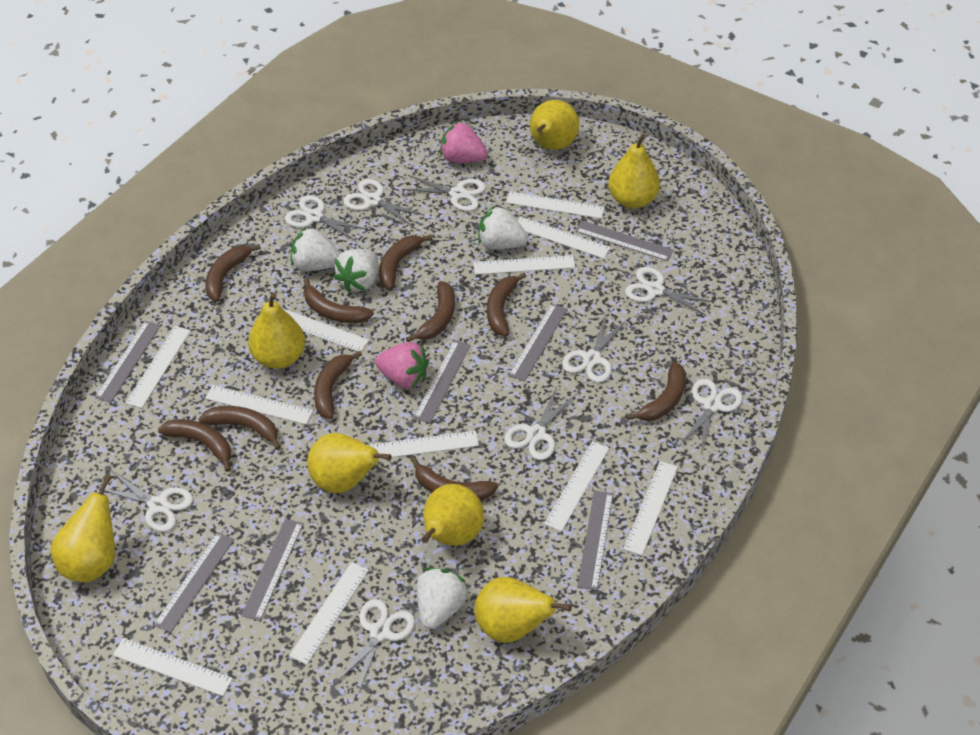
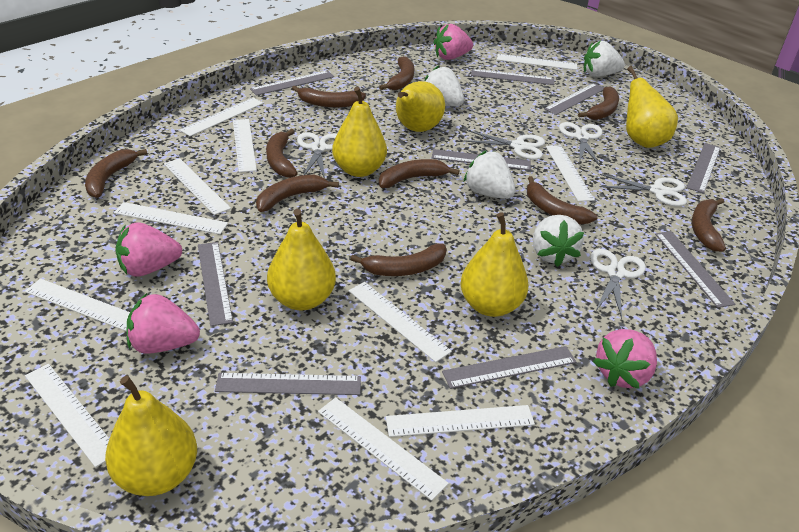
grey ruler: [95,321,161,402] [153,532,234,633] [241,519,304,621] [413,340,471,423] [508,304,568,382] [575,220,674,261] [577,490,613,591] = 7 -> [198,242,233,326] [215,373,361,395] [250,71,334,96] [432,149,531,170] [442,346,576,389] [471,69,554,85] [544,83,604,115] [655,231,735,308] [687,143,721,193] = 9
pink strawberry: [375,342,429,388] [440,122,488,163] = 2 -> [116,222,182,277] [126,293,200,354] [433,24,473,60] [593,329,657,389] = 4
white scissors: [97,470,193,532] [285,195,368,241] [335,599,415,694] [343,179,424,227] [402,175,486,211] [504,388,577,460] [562,316,627,383] [625,267,714,316] [680,379,743,451] = 9 -> [297,132,337,179] [463,130,545,160] [559,122,603,166] [590,249,646,319] [599,174,687,206] = 5
yellow pear: [51,474,115,582] [248,293,305,369] [307,433,392,493] [422,484,484,546] [474,577,572,643] [530,100,579,150] [608,134,660,209] = 7 -> [105,375,197,496] [267,209,336,310] [332,87,387,177] [396,81,445,132] [460,212,529,317] [626,66,678,148] = 6

